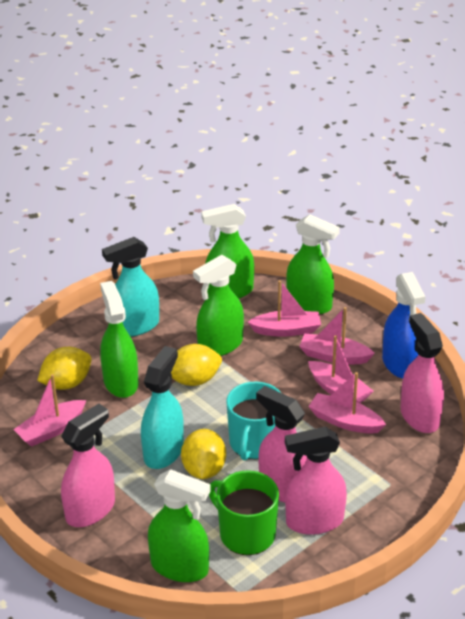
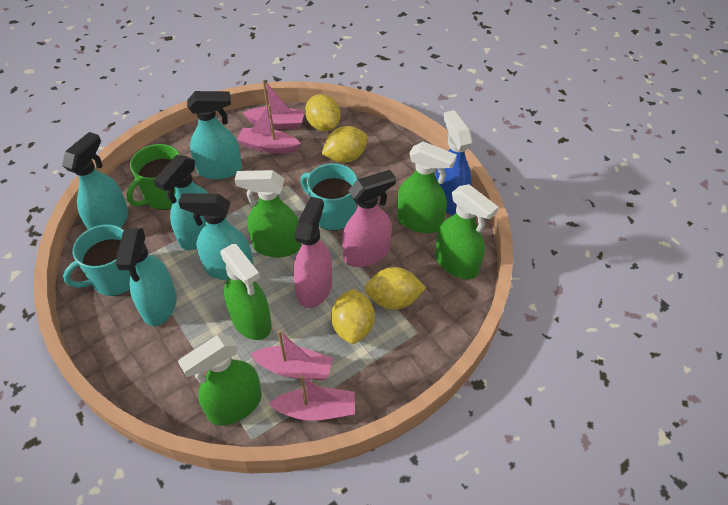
pink boat: [13,374,86,447] [248,280,321,337] [299,307,375,364] [308,335,374,404] [308,372,386,434] = 5 -> [237,104,301,154] [243,80,305,129] [251,330,333,380] [269,375,355,421] = 4
pink spray bottle: [61,404,115,527] [256,386,307,503] [285,427,347,535] [401,313,444,433] = 4 -> [293,197,332,308] [342,170,396,267] = 2
turquoise mug: [226,382,281,461] = 1 -> [63,225,130,296] [300,163,357,231] = 2
turquoise spray bottle: [102,237,159,337] [141,346,184,469] = 2 -> [62,132,129,229] [115,228,177,326] [154,155,209,250] [178,193,254,280] [187,91,242,180] = 5
yellow lemon: [37,347,91,390] [171,344,222,386] [181,429,226,479] = 3 -> [305,94,341,131] [322,126,368,163] [331,289,375,344] [364,267,426,310] = 4

